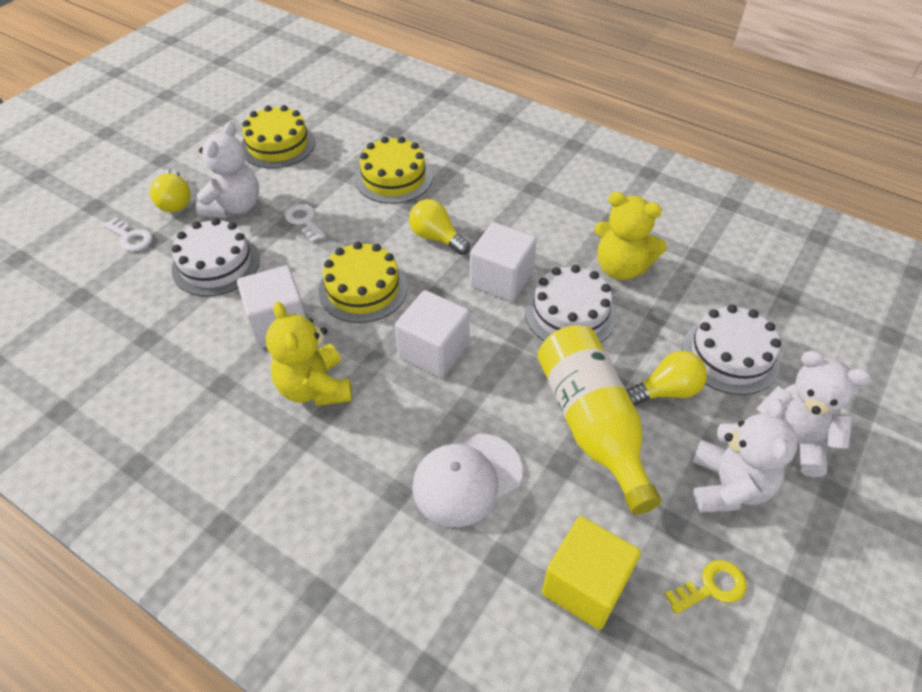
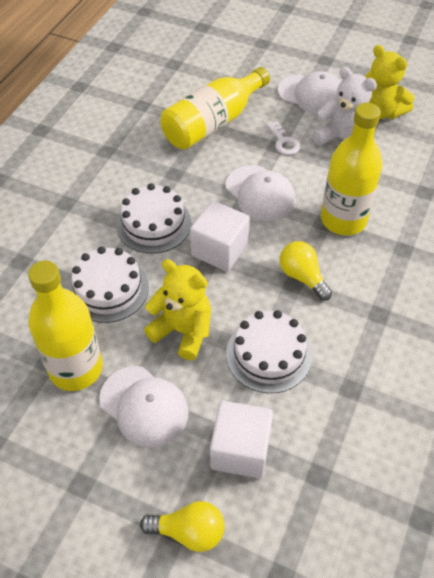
white cap: [412,434,523,527] = 1 -> [99,366,189,447] [226,165,295,221] [278,71,341,114] = 3
white cube: [237,265,306,348] [395,290,470,378] [470,222,537,302] = 3 -> [190,201,250,272] [210,401,273,478] = 2
white key: [103,217,152,251] [285,204,326,242] = 2 -> [267,121,300,155] = 1
white teddy bear: [196,122,259,218] [692,398,798,513] [756,351,871,477] = 3 -> [312,67,377,146] = 1
yellow bottle: [538,325,661,515] = 1 -> [28,261,103,391] [161,67,270,150] [321,103,382,235] = 3
yellow cake: [241,105,315,169] [318,242,408,323] [355,136,432,204] = 3 -> none = 0
yellow cube: [542,516,641,630] = 1 -> none = 0
yellow key: [665,560,747,614] = 1 -> none = 0
yellow light bulb: [150,169,191,212] [409,199,470,255] [627,351,707,406] = 3 -> [140,501,225,552] [280,241,332,301] = 2

